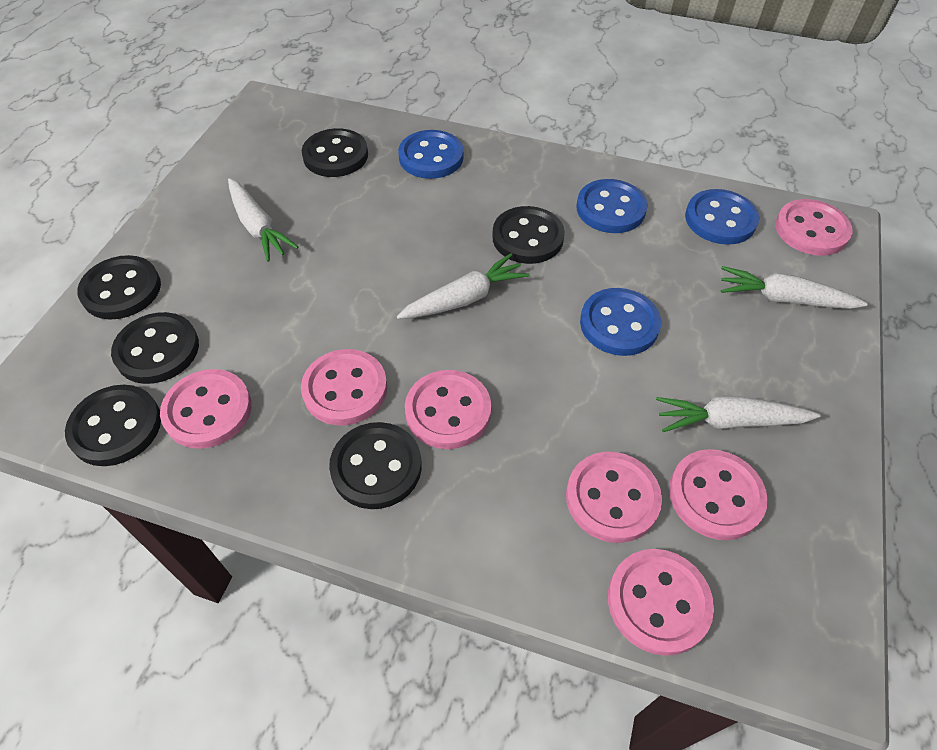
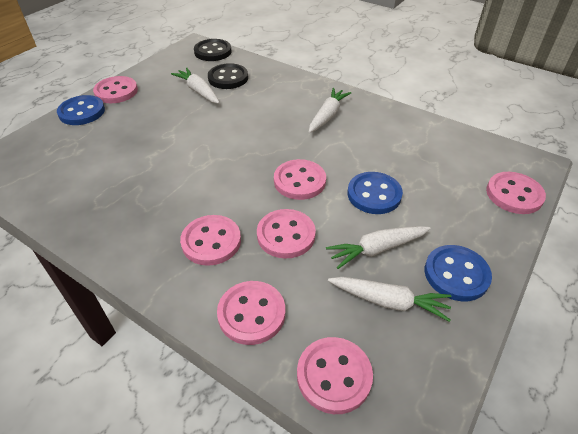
black button: [65,385,161,466] [77,255,161,319] [111,312,199,384] [302,128,368,177] [329,422,422,509] [492,206,565,264] = 6 -> [194,39,231,61] [208,63,248,89] = 2
blue button: [398,130,464,179] [576,179,648,233] [580,288,661,356] [685,189,759,245] = 4 -> [57,95,105,125] [348,172,403,214] [425,245,492,301] = 3

